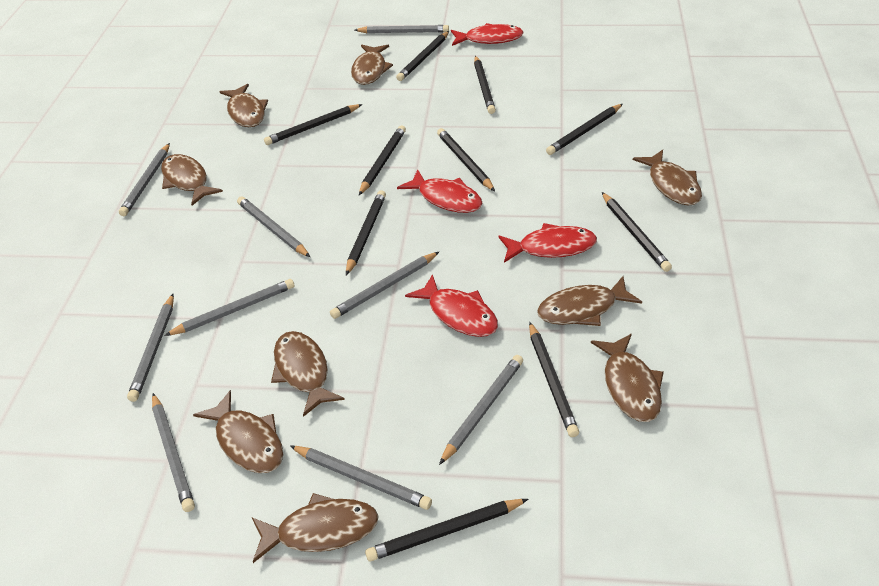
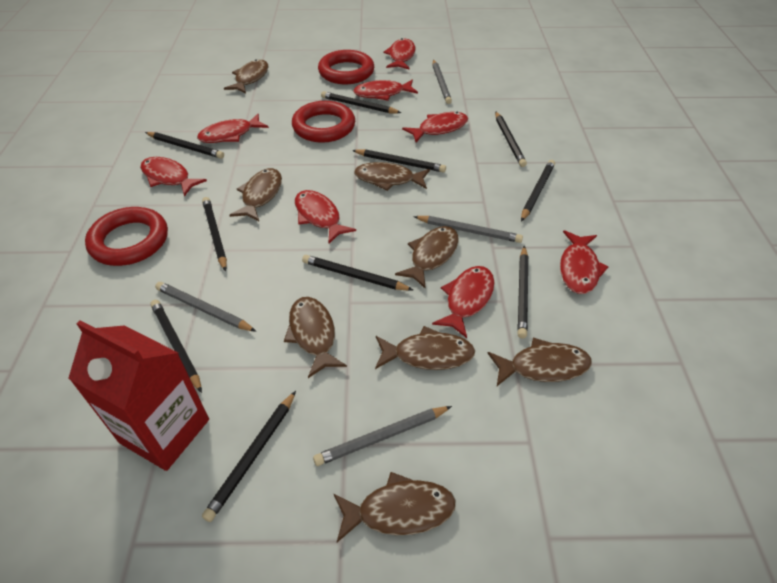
brown fish: [161,154,223,205] [193,390,284,473] [220,84,268,127] [252,493,379,563] [271,331,345,417] [351,45,393,85] [537,276,642,326] [591,334,664,422] [633,150,702,205] = 9 -> [224,59,268,94] [230,168,282,221] [284,297,347,378] [333,472,456,542] [354,162,430,191] [375,326,475,370] [395,226,459,288] [488,338,592,386] = 8
grey pencil: [119,143,170,216] [127,294,174,402] [152,393,195,512] [164,279,294,336] [237,196,310,257] [290,446,432,510] [330,252,439,319] [355,25,449,34] [439,355,523,465] = 9 -> [155,282,257,332] [313,406,452,466] [413,216,523,243] [433,60,452,104] = 4
red carton: none = 0 -> [68,320,209,471] = 1
red fish: [397,170,483,213] [405,274,498,337] [451,23,524,46] [498,223,597,263] = 4 -> [140,157,207,197] [197,114,269,143] [295,190,356,243] [353,80,418,101] [383,38,416,69] [402,112,468,142] [432,266,494,338] [560,230,609,294] = 8
red ring: none = 0 -> [85,207,168,266] [292,101,355,143] [318,50,374,84] = 3

